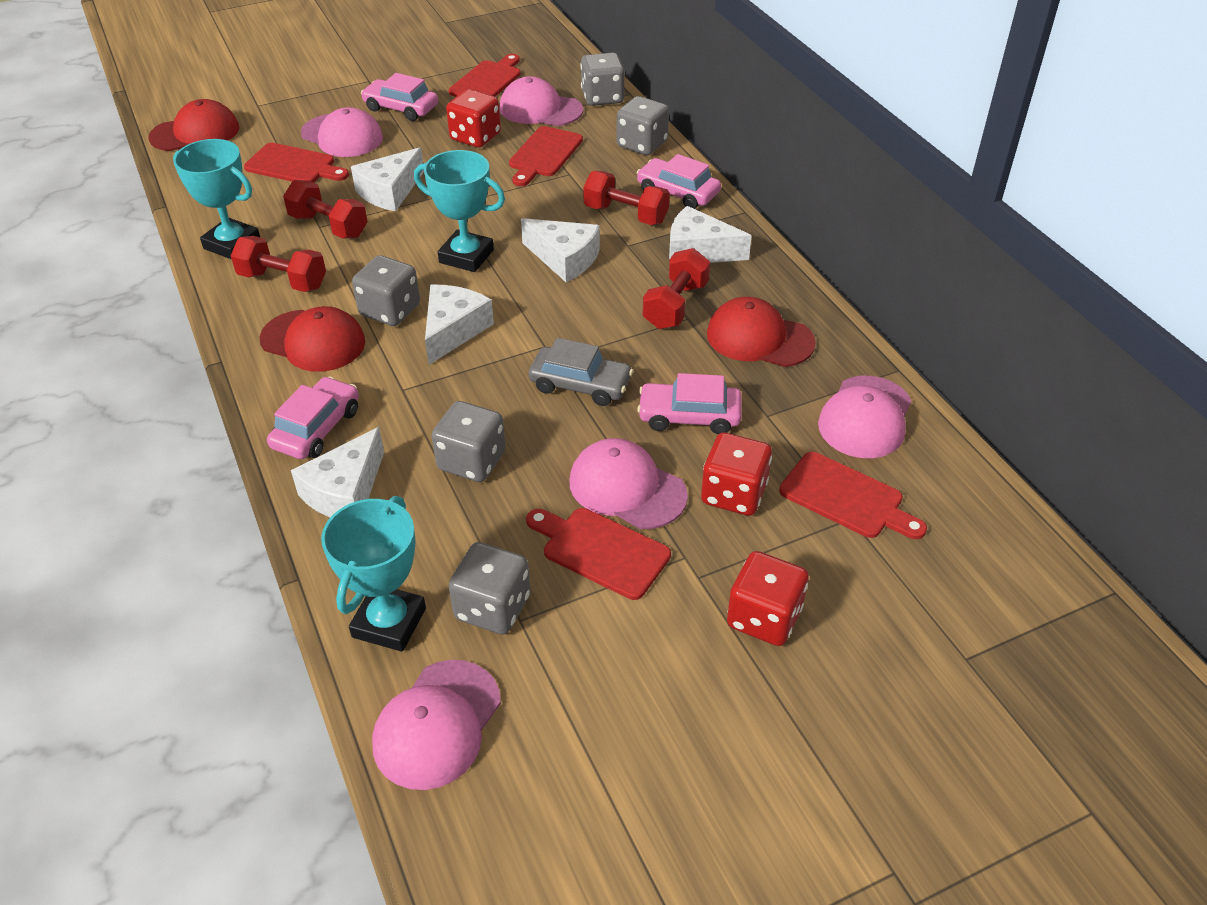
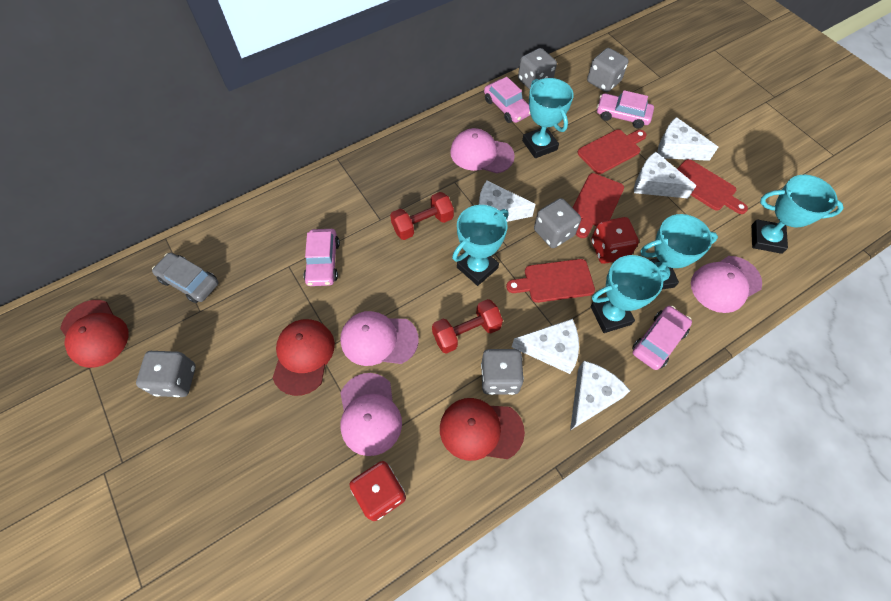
pink cap: [301,107,383,157] [372,660,501,790] [500,76,583,126] [570,438,688,529] [818,376,911,458] = 5 -> [340,311,419,366] [341,373,402,456] [450,128,515,173] [691,256,762,313] = 4
red cutting board: [244,143,349,183] [449,54,521,97] [509,126,583,186] [526,508,671,600] [779,452,927,539] = 5 -> [506,259,595,303] [573,173,624,238] [577,129,647,174] [677,159,748,214] = 4
red dice: [446,89,501,148] [701,432,772,516] [727,551,809,646] = 3 -> [349,461,406,521] [591,217,639,264] = 2
red dumbbell: [231,236,326,292] [283,180,368,238] [583,171,670,225] [643,248,710,329] = 4 -> [390,192,454,240] [432,299,503,354] = 2
turquoise trophy: [173,139,260,260] [321,496,426,652] [414,150,505,272] = 3 -> [452,205,508,286] [522,78,574,158] [590,255,668,333] [640,214,718,290] [752,175,844,254] = 5

